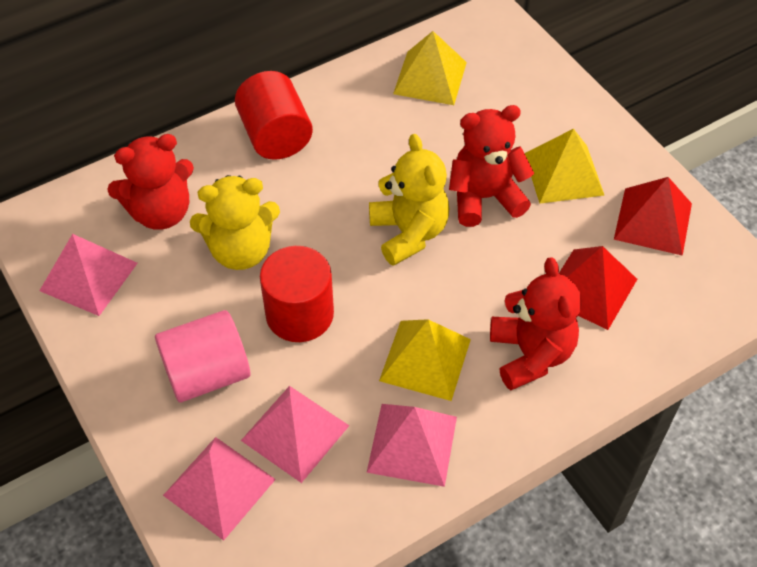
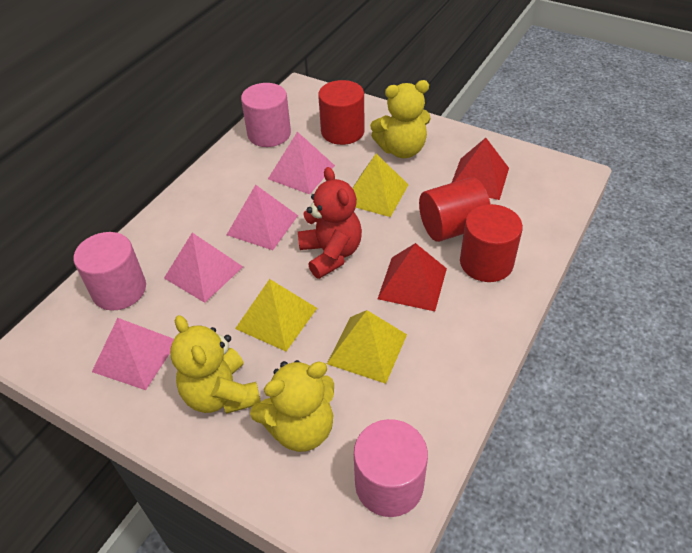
pink cylinder: [155,310,250,403] = 1 -> [74,232,146,310] [241,83,291,147] [354,419,428,517] = 3
red cylinder: [235,71,313,160] [260,246,334,342] = 2 -> [318,80,365,145] [419,177,490,242] [460,204,523,282] = 3
red teddy bear: [107,134,194,230] [449,105,534,227] [490,257,581,390] = 3 -> [298,167,362,279] = 1
yellow teddy bear: [190,175,280,270] [369,134,449,266] = 2 -> [170,315,261,414] [250,360,334,452] [370,80,431,158] = 3

